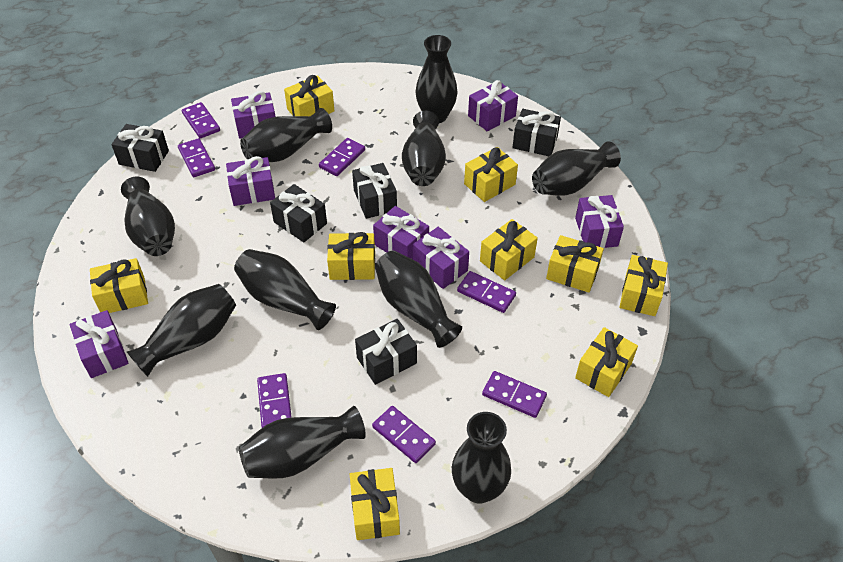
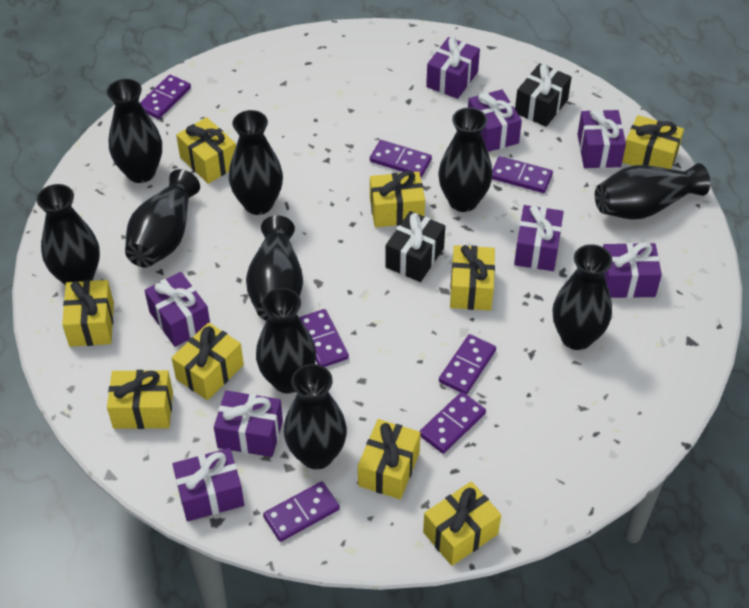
black gift: [111,124,169,172] [270,184,327,242] [352,163,397,219] [355,319,417,385] [512,109,561,156] = 5 -> [385,211,445,282] [515,63,572,127] = 2
purple gift: [70,310,129,378] [226,156,275,206] [231,91,275,139] [373,206,429,259] [413,227,469,289] [468,80,518,132] [575,195,624,248] = 7 -> [144,272,210,347] [172,448,244,522] [214,390,283,457] [426,37,480,99] [468,89,522,152] [514,205,563,271] [577,109,626,168] [603,242,662,298] = 8

